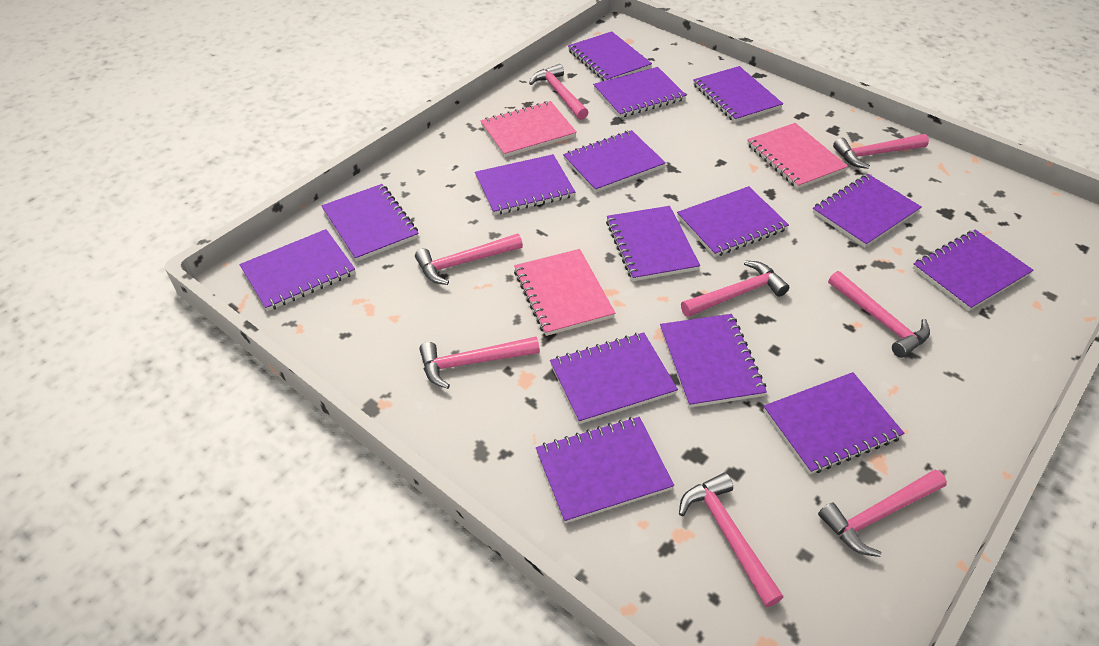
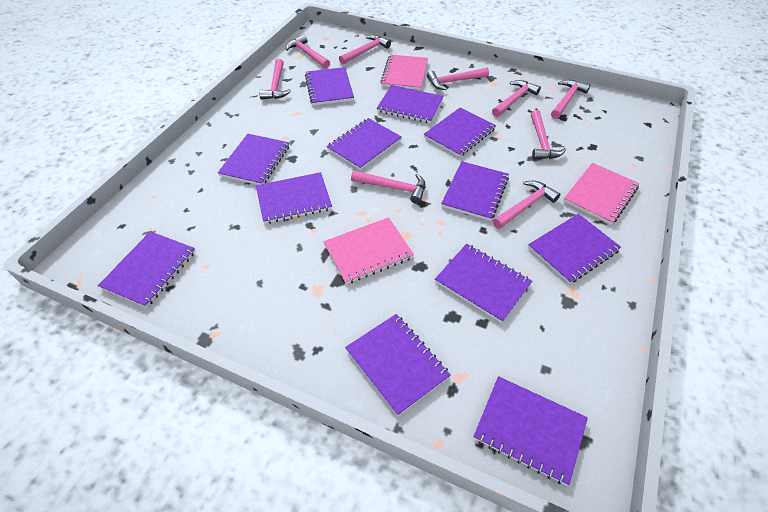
pink hammer: [415,233,523,285] [419,337,540,389] [529,64,589,120] [679,473,783,607] [681,260,789,317] [818,469,947,557] [828,271,930,358] [833,134,929,169] = 8 -> [259,59,291,99] [286,35,330,68] [339,35,391,64] [351,170,425,204] [427,68,489,90] [492,80,541,117] [493,181,560,229] [531,110,566,159] [551,80,590,119] = 9
purple notebook: [239,229,355,311] [321,184,419,262] [475,154,575,215] [536,417,674,523] [550,332,678,424] [563,130,666,193] [568,31,652,81] [593,67,686,118] [606,206,700,281] [660,314,767,408] [677,186,789,257] [693,66,783,122] [763,372,905,474] [812,174,922,248] [913,230,1034,311] = 15 -> [98,231,195,308] [218,134,289,185] [256,172,332,224] [305,67,354,106] [326,118,402,170] [345,314,451,416] [377,85,444,123] [424,107,496,157] [435,244,532,323] [441,161,509,221] [473,376,588,486] [528,214,621,284] = 12

